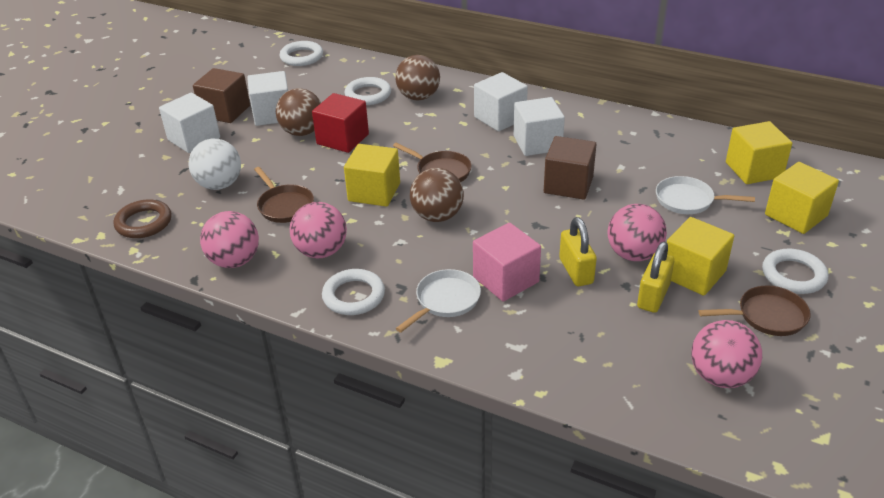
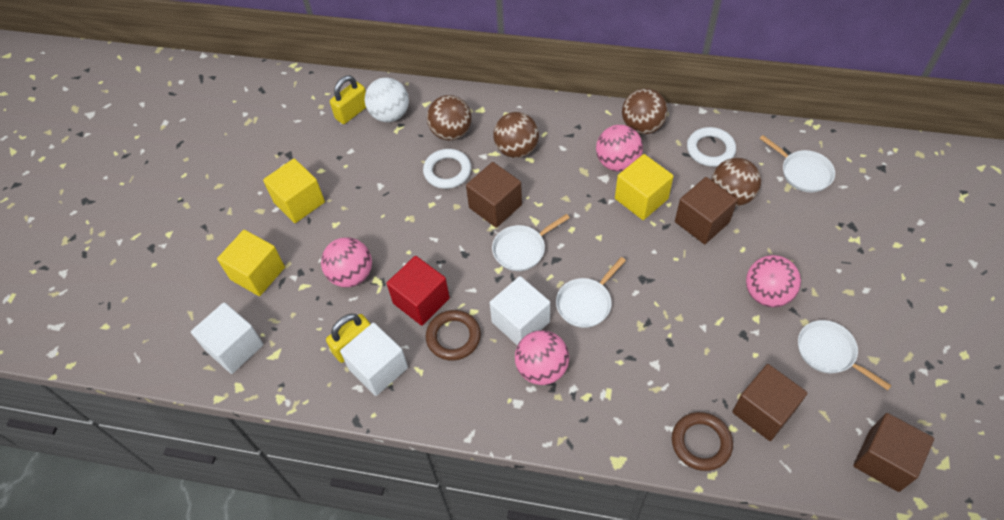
brown ball: [276,88,321,136] [395,55,440,100] [410,168,464,222] = 3 -> [427,95,472,141] [493,112,539,158] [622,88,668,134] [711,158,761,206] = 4
brown cube: [193,68,250,123] [544,136,596,200] = 2 -> [466,162,522,228] [675,177,737,244] [732,364,807,441] [853,413,934,492] = 4
brown pan: [254,167,314,223] [393,143,472,182] [698,286,811,336] = 3 -> none = 0
brown ring: [113,199,172,238] = 1 -> [426,310,481,361] [672,412,733,471] = 2
pink cube: [473,223,541,301] = 1 -> none = 0
white cube: [159,93,220,153] [247,71,288,126] [474,72,528,131] [514,97,565,156] = 4 -> [191,302,264,374] [340,323,408,396] [490,276,550,345] = 3
white pan: [396,269,481,333] [656,176,755,214] = 2 -> [492,214,570,271] [556,257,626,328] [759,135,835,192] [798,320,892,390] = 4
white ring: [279,41,323,66] [322,269,385,315] [345,77,391,105] [762,249,828,294] = 4 -> [423,149,471,189] [687,127,736,167] = 2
yellow cube: [344,144,400,207] [667,217,734,296] [726,121,792,184] [765,162,839,234] = 4 -> [217,230,285,296] [263,159,325,223] [615,154,674,220] = 3

